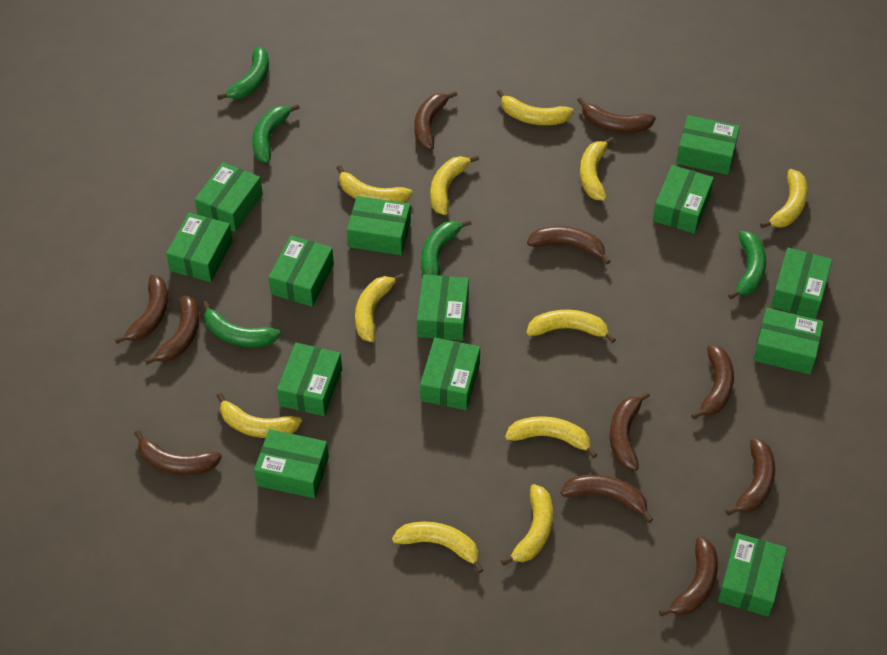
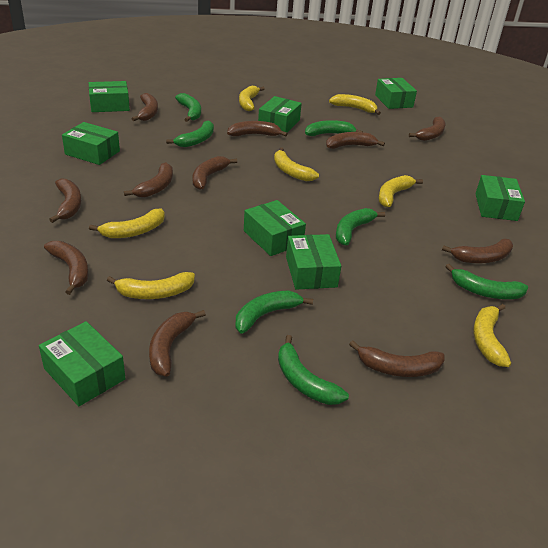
green banana: [202,300,281,347] [217,46,269,100] [252,104,300,163] [421,220,472,276] [728,231,766,299] = 5 -> [166,120,214,147] [175,93,201,122] [235,291,313,334] [278,335,349,405] [305,120,363,136] [336,208,385,245] [445,264,528,299] = 7
green box: [166,213,233,282] [195,162,263,232] [254,429,329,498] [268,236,334,307] [277,343,342,416] [347,196,411,255] [417,274,469,341] [420,338,480,410] [653,165,714,234] [676,115,740,175] [718,533,787,617] [753,308,824,375] [771,248,832,319] = 13 -> [39,321,126,406] [62,122,120,165] [89,81,130,112] [244,200,306,256] [258,96,302,132] [286,234,341,290] [375,78,417,109] [475,175,525,221] = 8
yellow banana: [217,393,302,438] [337,165,413,203] [355,274,404,342] [392,522,483,573] [430,155,479,215] [497,90,574,125] [501,484,553,566] [505,416,597,458] [527,310,616,343] [580,137,615,201] [760,169,808,228] = 11 -> [89,209,165,238] [107,272,195,299] [239,86,265,111] [274,147,319,181] [329,94,381,115] [379,175,423,207] [473,304,511,367] = 7

